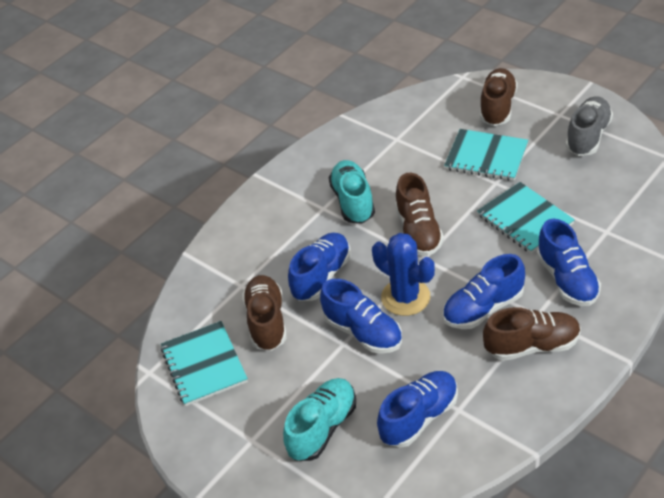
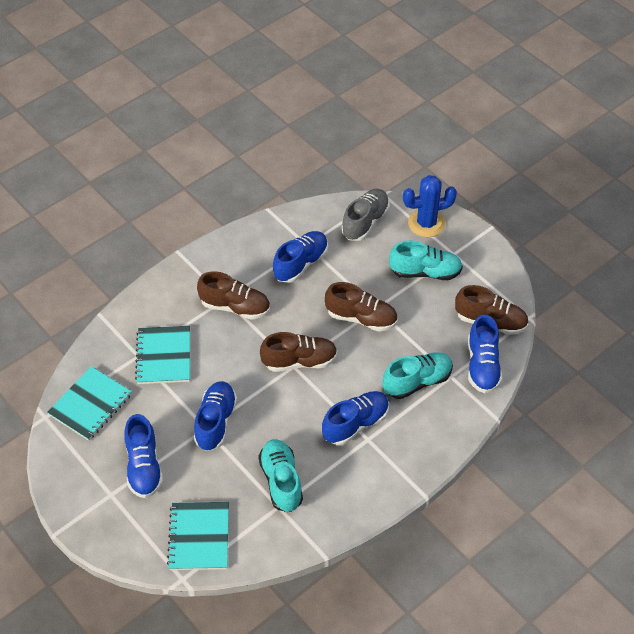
turquoise shoe: [283,378,356,461] [329,160,375,223] = 2 -> [258,439,303,512] [382,352,453,399] [389,240,463,280] = 3

